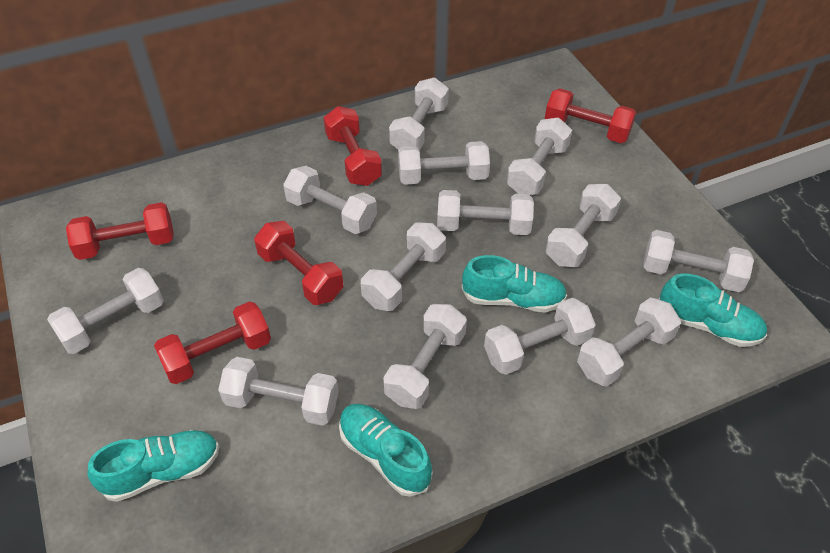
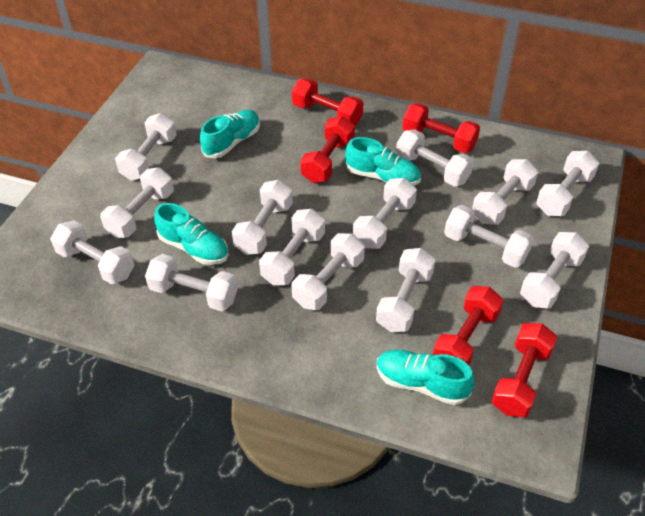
white dumbbell: [47,268,164,354] [218,357,339,426] [283,166,377,234] [361,222,446,311] [383,304,467,409] [389,78,449,150] [398,141,490,185] [437,190,534,235] [484,298,596,375] [507,118,572,195] [545,184,621,267] [577,298,681,386] [644,230,754,292] = 13 -> [50,220,135,284] [100,168,174,238] [115,113,177,181] [145,254,238,312] [232,180,293,255] [259,209,325,285] [292,233,365,310] [353,178,417,249] [376,248,436,332] [396,129,474,187] [444,205,534,268] [472,159,538,225] [520,232,589,309] [536,151,599,216] = 14

